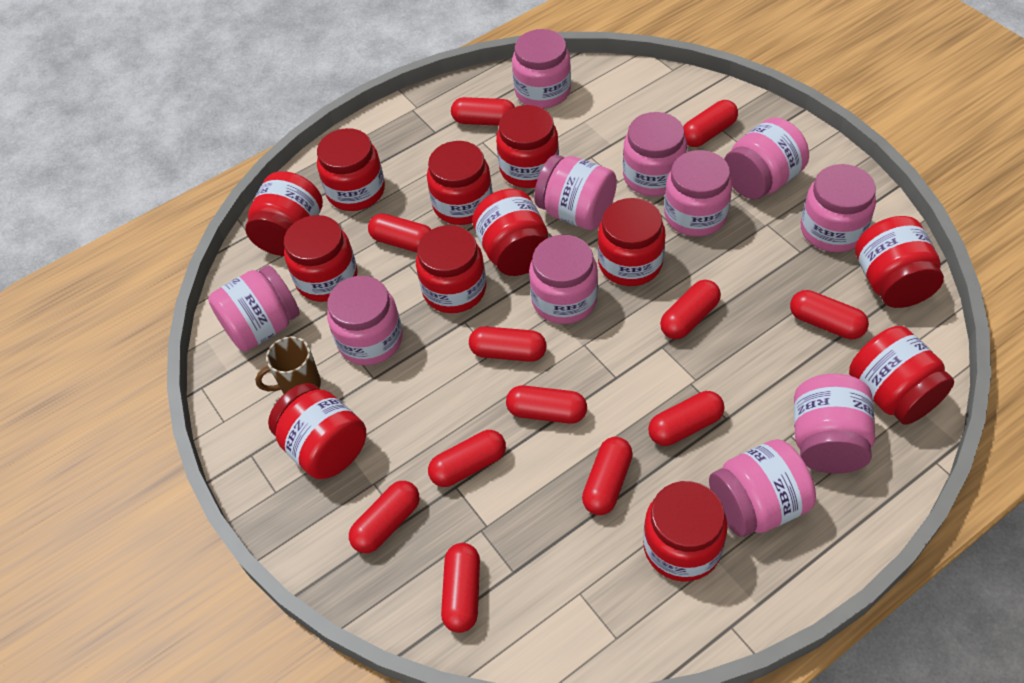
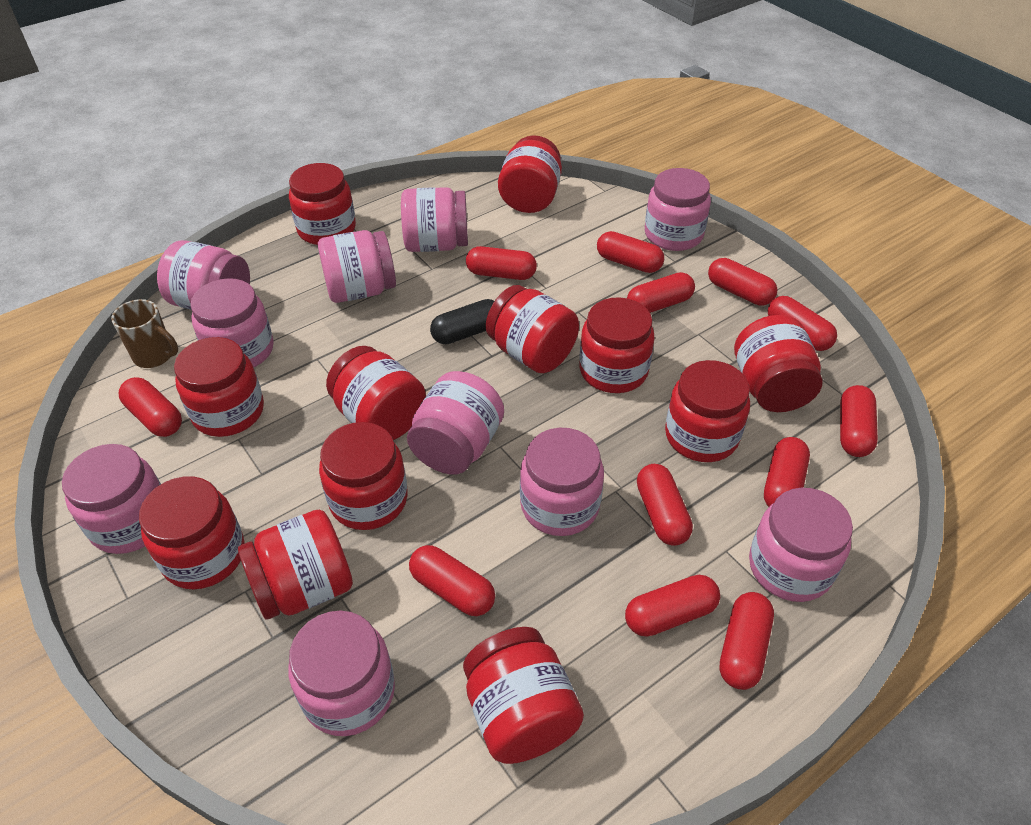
black capsule: none = 0 -> [430,299,494,344] = 1
pink jar: [208,265,300,351] [327,276,403,365] [512,29,571,108] [529,235,598,324] [534,155,617,230] [623,112,687,196] [664,150,732,237] [709,439,816,537] [724,117,809,200] [794,374,875,474] [801,164,876,252] = 11 -> [62,444,161,554] [157,240,250,310] [191,278,274,368] [288,611,395,736] [318,230,396,303] [401,187,468,252] [407,371,504,475] [520,428,604,536] [645,168,711,251] [749,488,853,602] = 10

